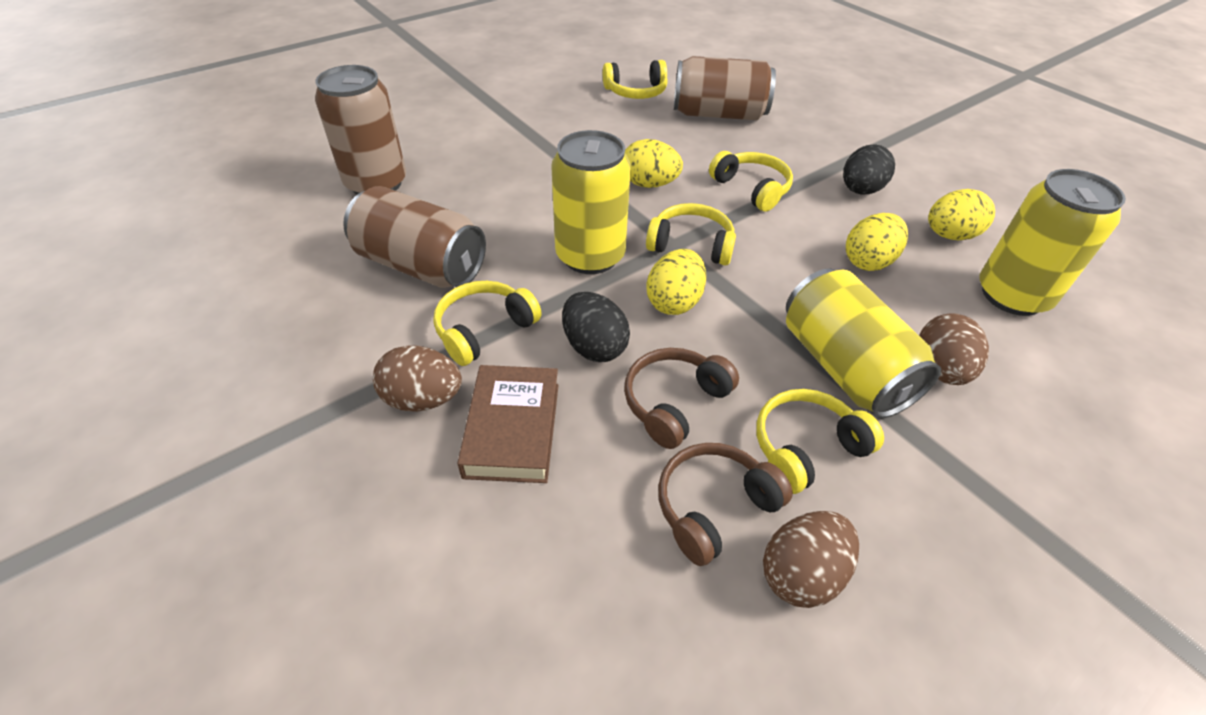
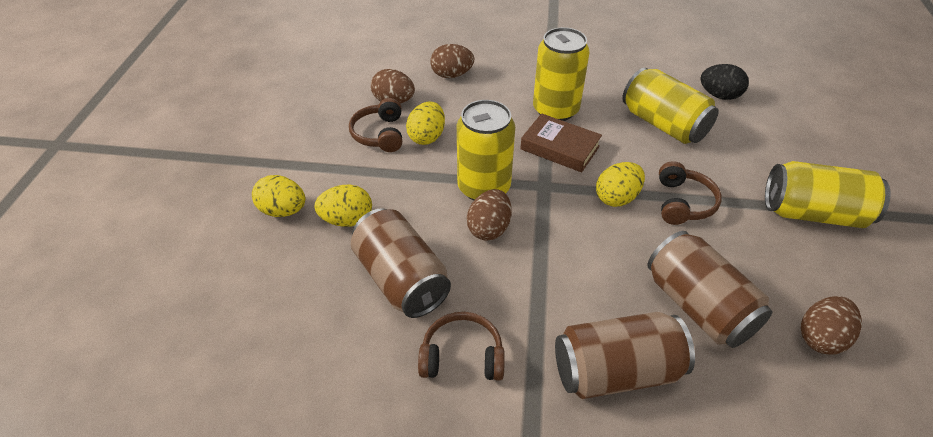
black egg: [562,292,630,362] [843,144,895,194] = 2 -> [700,64,749,100] = 1
brown egg: [373,345,462,412] [763,511,859,608] [919,313,989,385] = 3 -> [371,69,415,104] [430,44,475,78] [467,189,512,240] [801,296,862,355] = 4
brown headphones: [624,348,739,449] [658,443,793,566] = 2 -> [349,98,402,152] [418,312,505,381] [659,161,722,225] = 3
yellow can: [551,130,631,274] [786,269,941,418] [980,169,1126,316] = 3 -> [457,100,515,201] [533,27,590,121] [622,68,719,144] [765,161,890,228] = 4
yellow headphones: [433,281,542,366] [603,60,668,99] [646,203,736,266] [709,151,793,211] [756,389,884,494] = 5 -> none = 0

